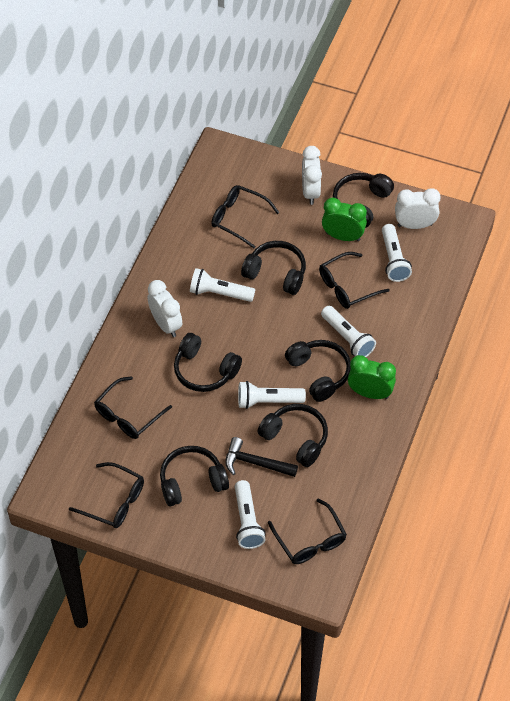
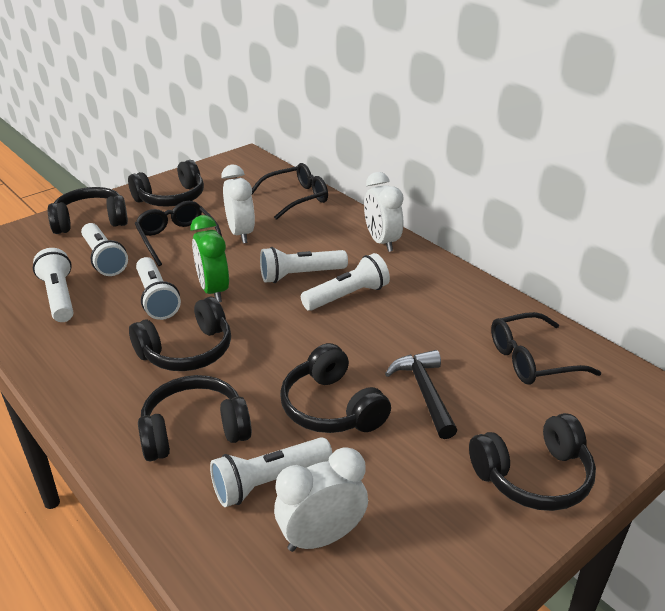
black glasses: [69,462,144,528] [94,376,172,439] [211,185,279,248] [268,499,347,564] [319,252,390,309] = 5 -> [135,201,222,266] [252,163,328,220] [491,312,601,384] = 3
green clock: [322,198,367,241] [348,355,396,399] = 2 -> [191,215,229,302] = 1
white flashlight: [190,268,255,302] [235,480,266,549] [238,381,306,409] [321,306,376,357] [382,224,412,282] = 5 -> [33,248,73,322] [81,223,128,276] [136,257,181,320] [210,437,332,507] [260,247,348,283] [301,253,390,311] = 6

